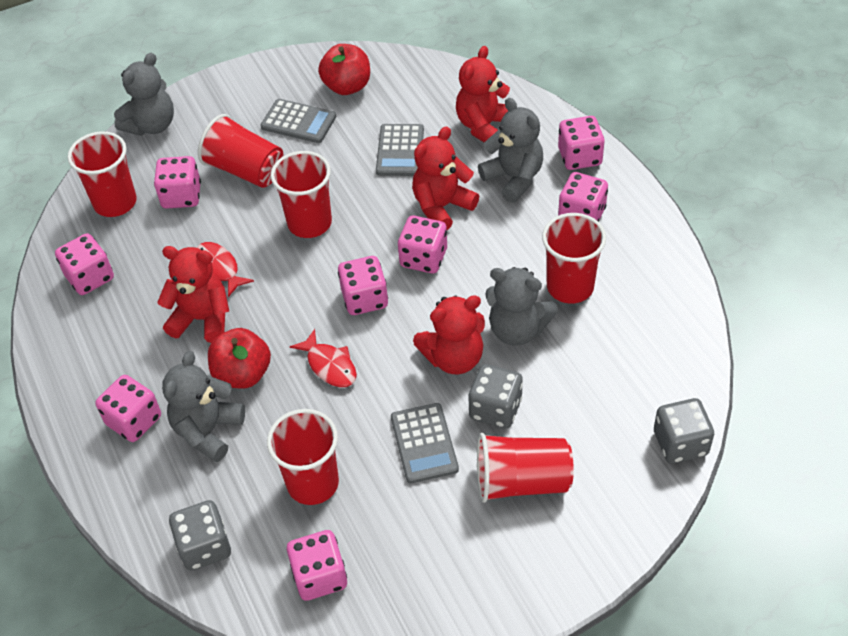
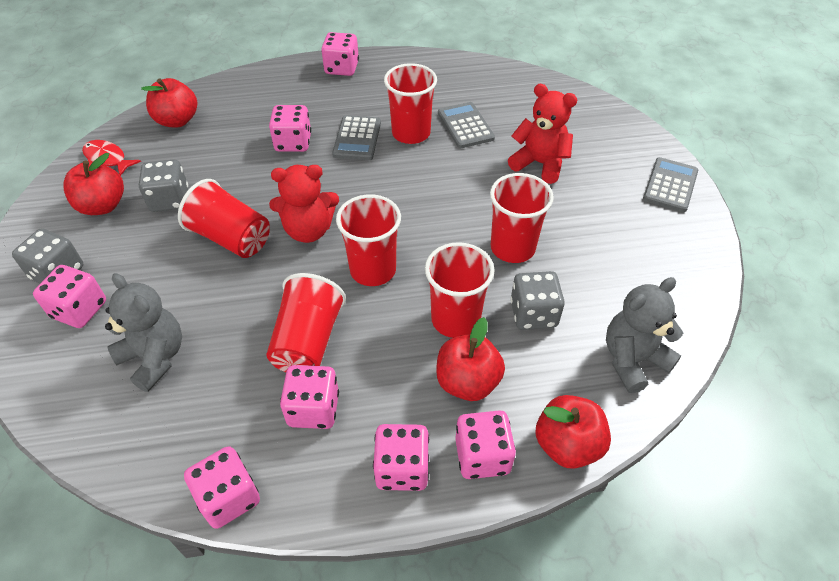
grey teddy bear: [114,53,174,136] [162,351,245,462] [478,98,543,203] [485,267,558,346] = 4 -> [105,273,182,392] [606,277,683,393] = 2
pink dice: [55,233,114,295] [95,375,161,442] [154,156,201,209] [287,530,347,601] [338,256,388,315] [398,216,447,273] [558,116,605,170] [558,172,608,222] = 8 -> [33,265,106,328] [184,446,260,529] [269,105,311,152] [280,365,339,429] [321,32,359,76] [373,424,429,491] [455,410,516,479] = 7
red apple: [208,328,271,389] [318,44,370,95] = 2 -> [63,153,124,215] [141,78,197,127] [436,317,505,401] [536,395,611,469] = 4
red fish: [196,242,254,297] [290,329,357,387] = 2 -> [82,140,141,176] = 1
red teddy bear: [157,246,229,343] [412,127,479,230] [413,295,485,374] [456,46,510,142] = 4 -> [269,165,339,243] [508,84,577,184] = 2

